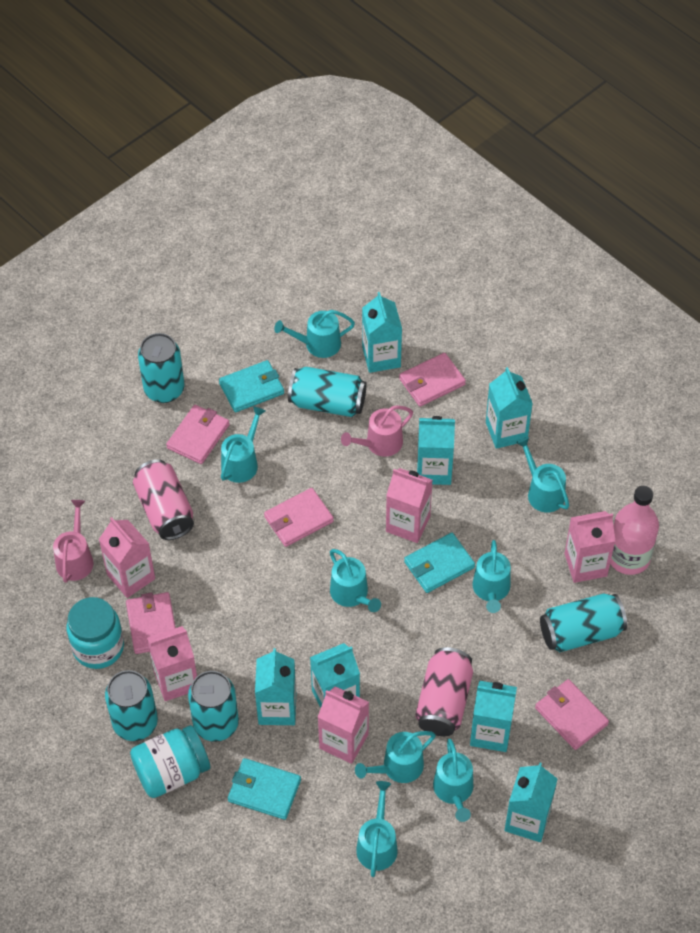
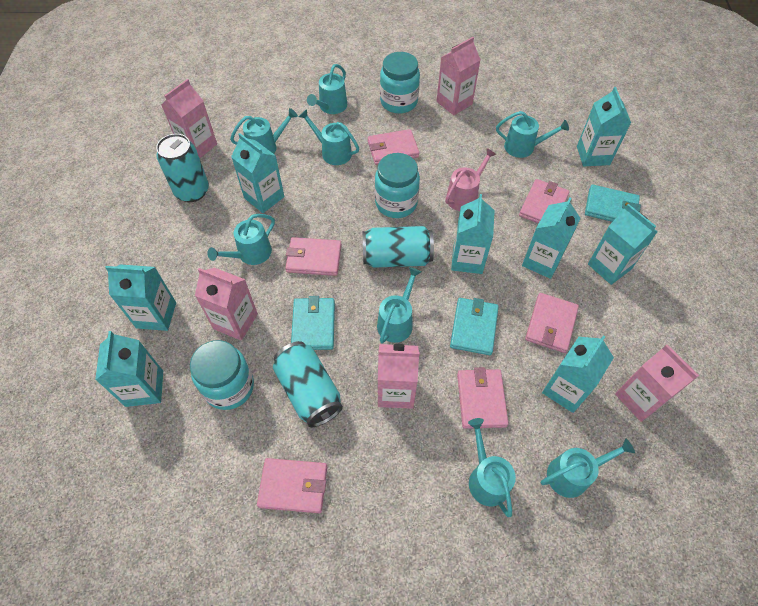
pink bottle: [610,486,659,575] = 1 -> none = 0
pink can: [133,459,194,540] [415,647,473,736] = 2 -> none = 0
pink wallet: [126,592,176,654] [166,405,230,464] [264,488,334,547] [399,353,466,407] [535,679,609,750] = 5 -> [257,458,327,513] [285,237,342,276] [368,129,420,165] [457,367,509,429] [519,179,570,224] [525,293,579,353] = 6
pink watering can: [53,500,94,583] [341,405,413,457] = 2 -> [445,148,496,211] = 1
turquoise can: [105,670,158,741] [138,333,184,403] [188,671,239,742] [288,367,366,417] [540,593,627,652] = 5 -> [156,134,209,202] [273,341,343,427] [362,226,434,268] = 3
turquoise carton: [255,648,296,725] [310,643,360,708] [362,292,402,373] [417,416,455,485] [470,681,517,752] [486,367,533,449] [504,763,557,842] = 7 -> [95,331,163,407] [105,264,176,331] [231,133,284,213] [451,194,495,274] [522,198,581,279] [542,335,614,413] [577,87,631,166] [588,204,658,285] = 8
turquoise jar: [66,597,124,669] [130,725,210,798] = 2 -> [190,340,254,410] [375,153,420,218] [380,52,420,114] = 3

